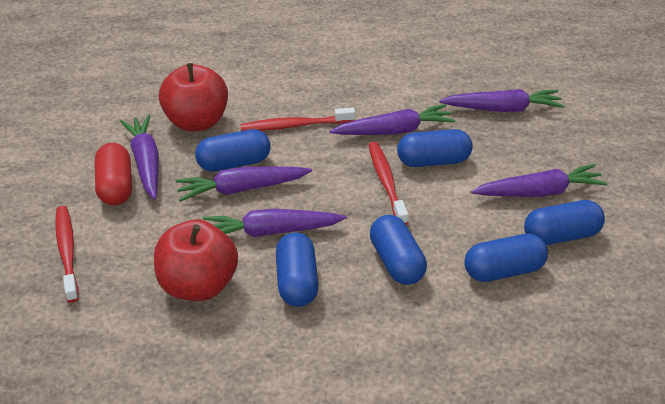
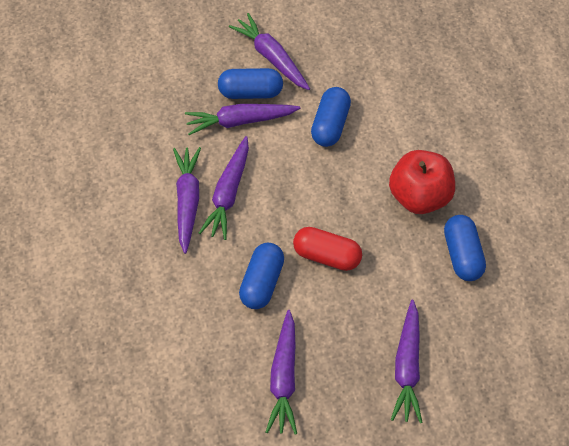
blue capsule: [195,129,271,172] [276,233,319,307] [370,215,427,285] [397,129,473,167] [464,234,548,282] [524,200,605,245] = 6 -> [218,68,283,99] [239,243,284,309] [311,87,351,147] [444,215,486,281] = 4
red apple: [154,219,238,301] [159,63,228,132] = 2 -> [389,150,455,214] = 1
red toothbrush: [55,206,79,303] [240,107,355,131] [368,142,408,225] = 3 -> none = 0

